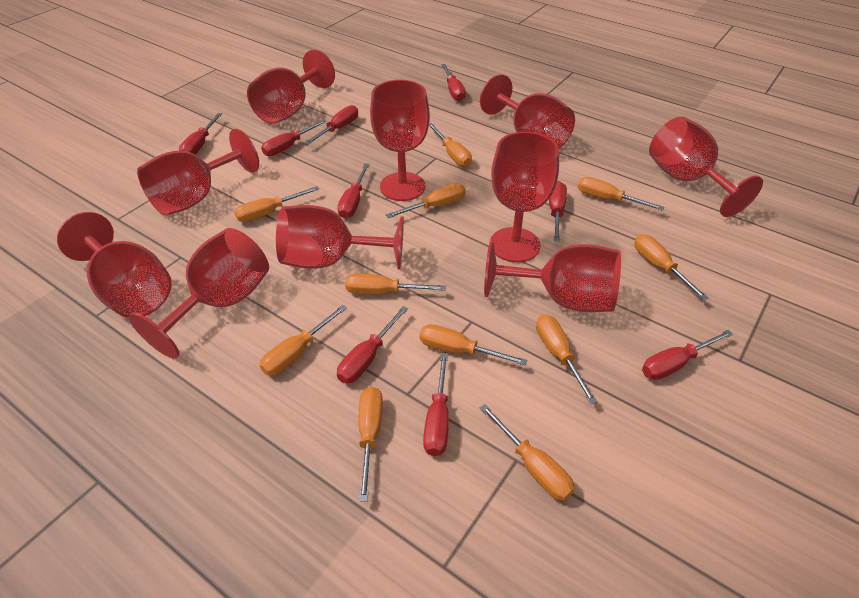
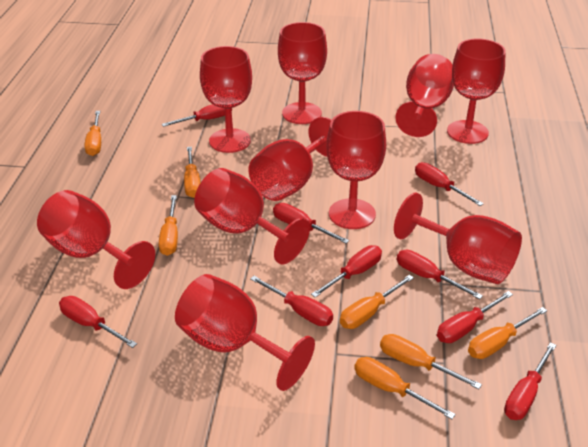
orange screwdriver: [234,186,319,222] [260,305,347,376] [345,273,446,295] [358,387,383,502] [386,183,465,218] [420,324,527,366] [429,123,472,167] [480,404,575,501] [536,314,597,404] [578,177,665,211] [634,234,709,300] = 11 -> [84,111,101,156] [159,195,178,256] [184,147,200,198] [340,275,414,329] [354,357,456,419] [380,334,482,389] [468,307,547,359] = 7

